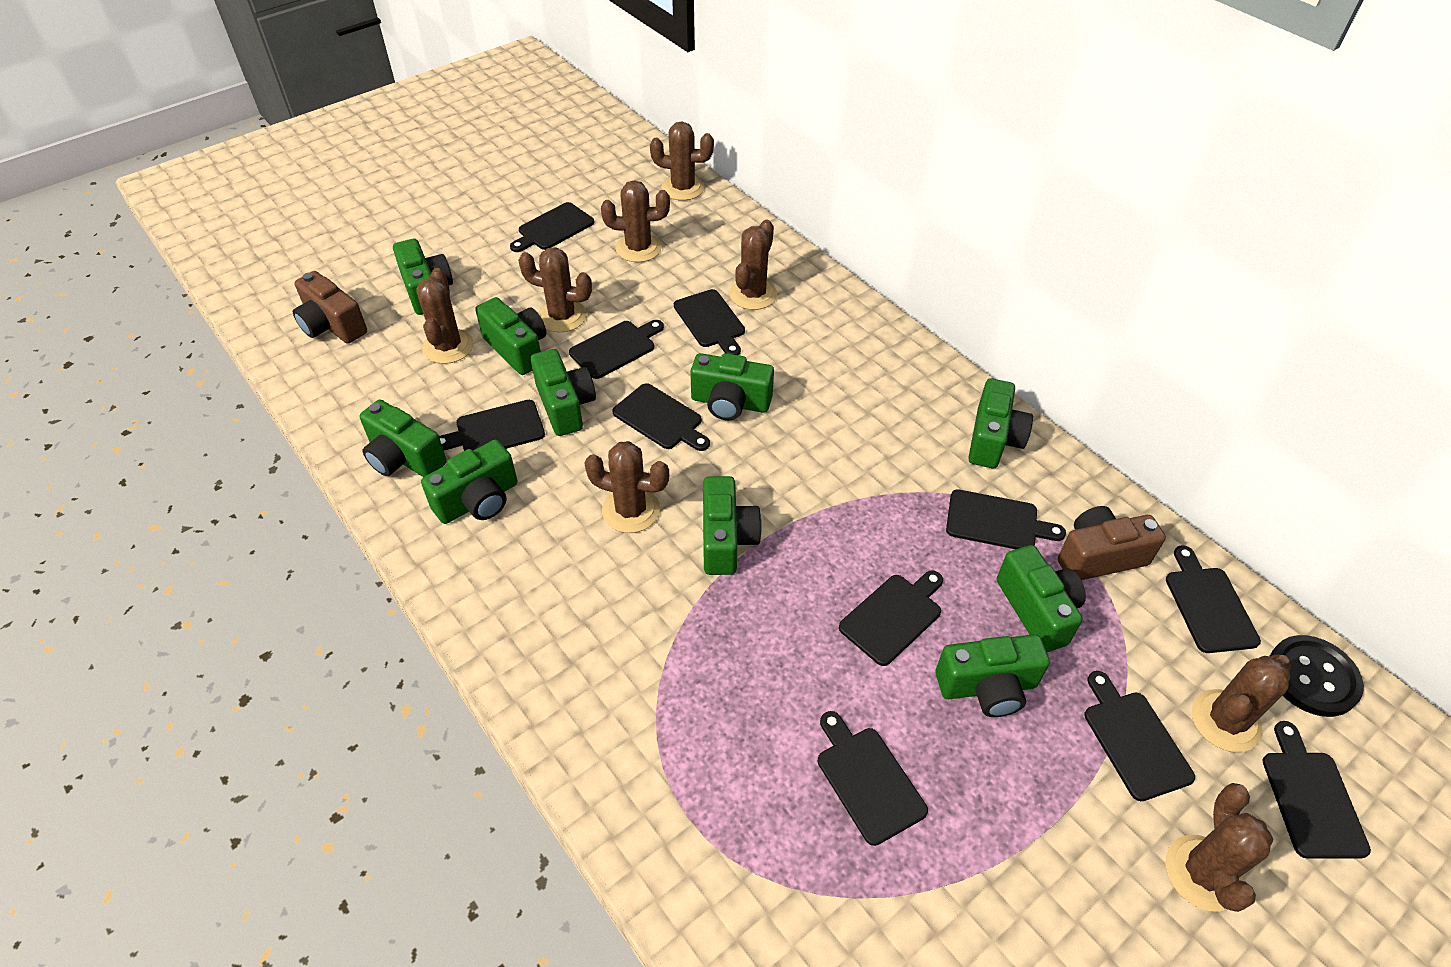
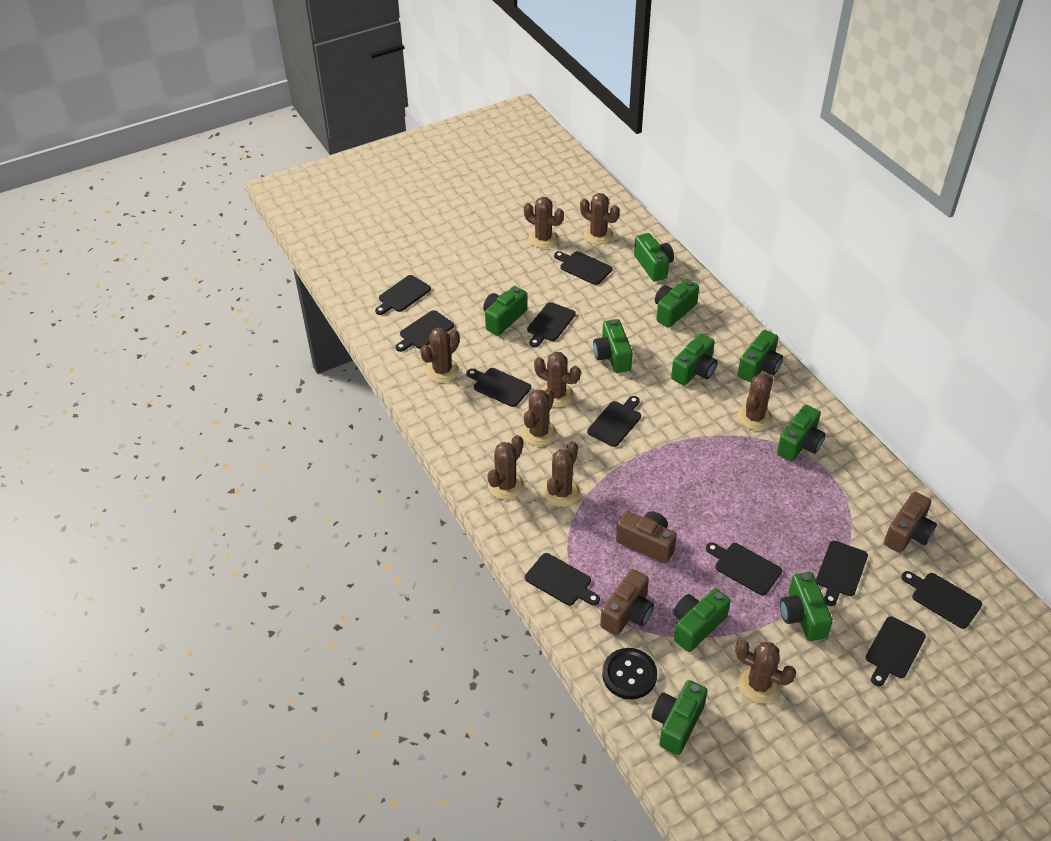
brown cactus: [416,268,473,364] [518,247,592,332] [584,441,669,533] [601,180,670,262] [650,122,714,201] [729,220,777,310] [1165,783,1273,912] [1192,654,1291,752] = 8 -> [420,328,459,383] [487,435,525,500] [521,389,557,446] [524,197,564,248] [534,352,581,407] [544,441,581,507] [580,193,620,245] [735,640,796,703] [737,374,773,430] = 9
brown camera: [293,271,367,344] [1058,506,1166,580] = 2 -> [600,569,654,636] [616,511,677,563] [884,492,937,553] = 3

